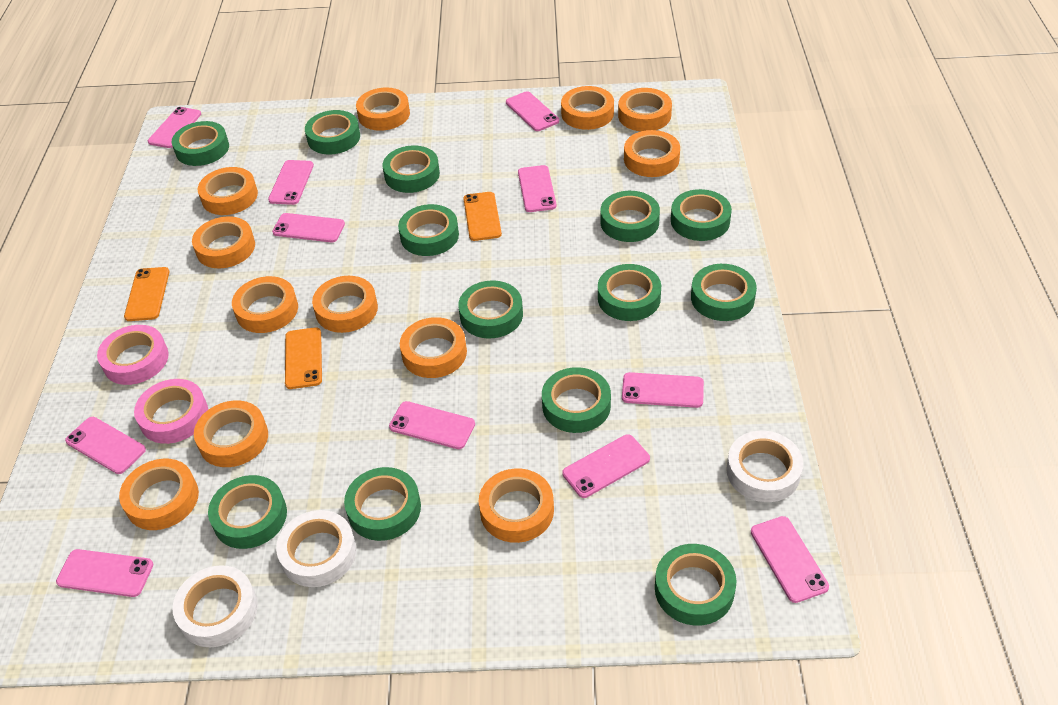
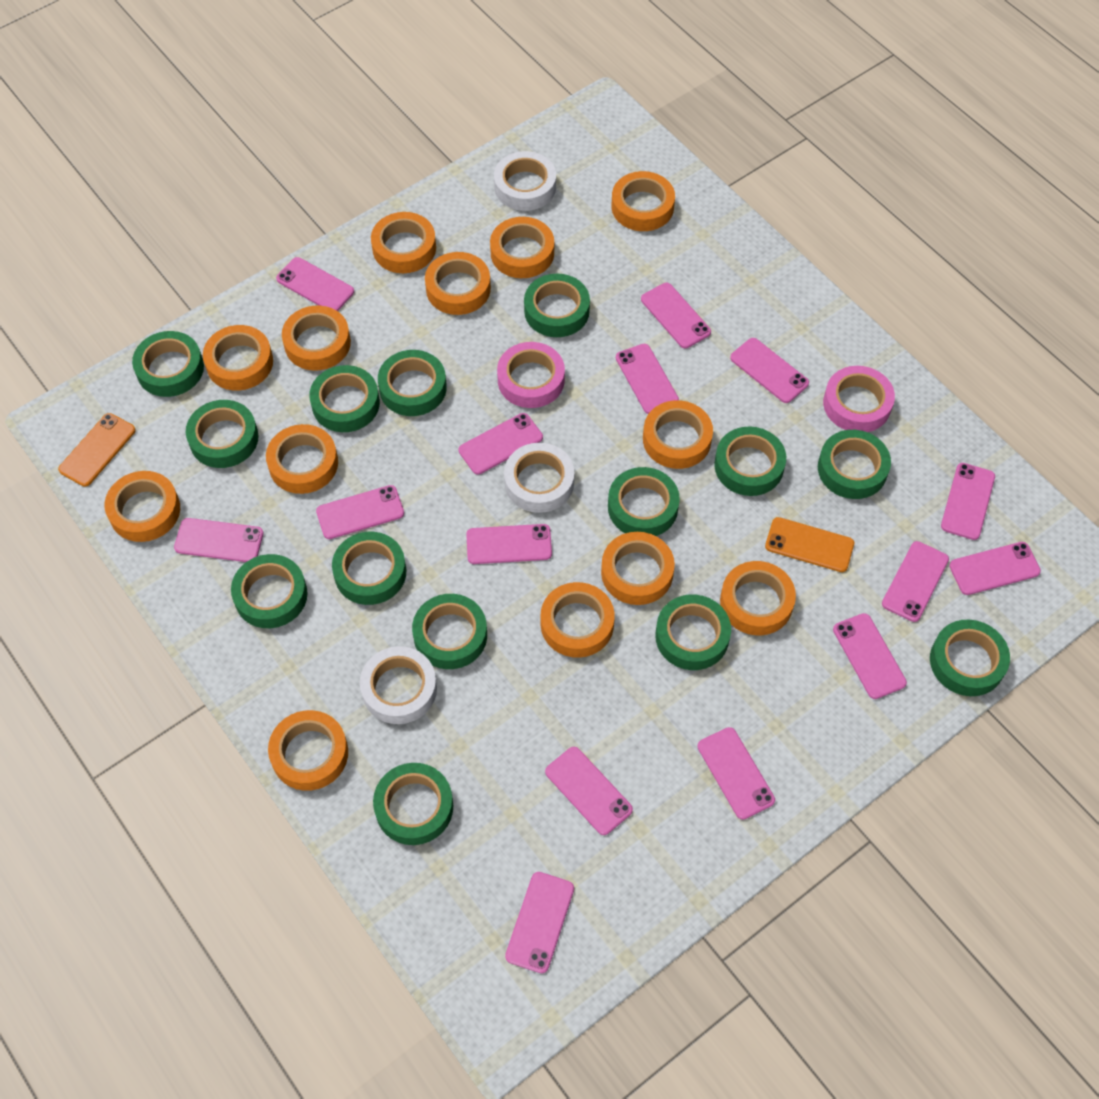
green tape: [172,121,229,166] [208,475,287,549] [305,110,360,154] [344,467,421,541] [383,145,440,193] [398,204,459,256] [458,280,523,339] [542,367,611,433] [598,264,661,321] [600,191,660,242] [655,544,736,626] [671,189,732,241] [691,264,757,321] = 13 -> [132,331,204,397] [186,400,259,468] [231,554,308,628] [309,365,380,432] [332,532,406,605] [373,763,453,845] [378,350,447,416] [412,594,487,669] [524,274,590,337] [608,467,680,536] [655,594,731,670] [714,426,786,496] [818,430,891,499] [930,620,1010,696] = 14
orange phone: [124,267,169,321] [285,327,322,389] [463,192,502,241] = 3 -> [58,413,136,487] [765,517,854,572] = 2
orange tape: [119,459,199,530] [192,216,255,268] [194,400,268,467] [198,167,258,215] [232,276,298,333] [312,276,378,333] [356,87,410,131] [400,317,467,378] [479,469,554,543] [561,86,614,130] [618,88,672,131] [624,130,680,177] = 12 -> [105,471,180,542] [203,325,273,391] [266,424,338,494] [268,710,348,791] [282,306,351,370] [371,212,436,273] [425,252,491,315] [490,217,554,278] [541,582,615,658] [601,532,675,605] [611,171,675,231] [643,400,713,469] [720,561,796,635] = 13
pink phone: [56,549,154,597] [65,417,146,474] [148,107,201,148] [268,160,314,205] [272,213,345,242] [389,401,475,449] [506,91,559,131] [518,165,556,212] [562,434,650,498] [622,372,704,408] [751,516,829,603] = 11 -> [174,518,264,562] [276,257,354,311] [316,485,404,539] [459,413,543,475] [466,524,552,564] [505,872,574,973] [545,747,633,835] [616,344,679,414] [641,283,711,348] [698,727,775,820] [730,338,809,403] [833,613,907,699] [882,541,949,622] [941,463,995,540] [949,542,1041,595] = 15

